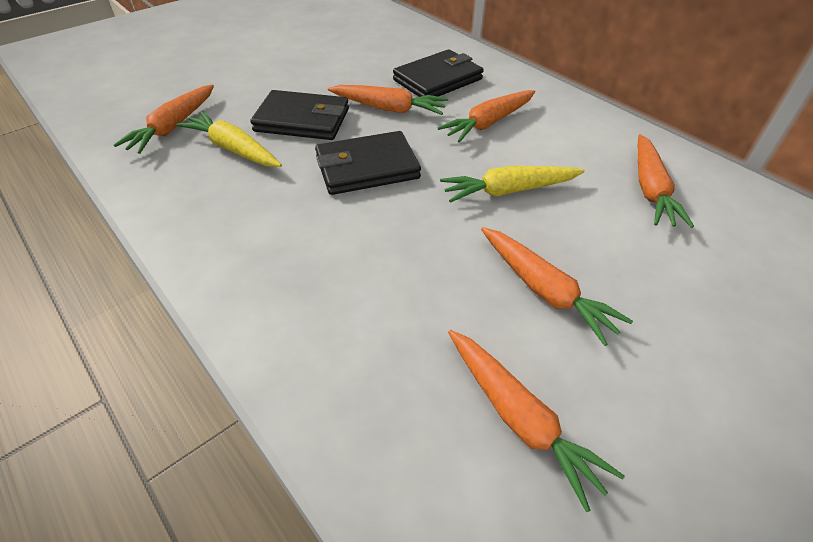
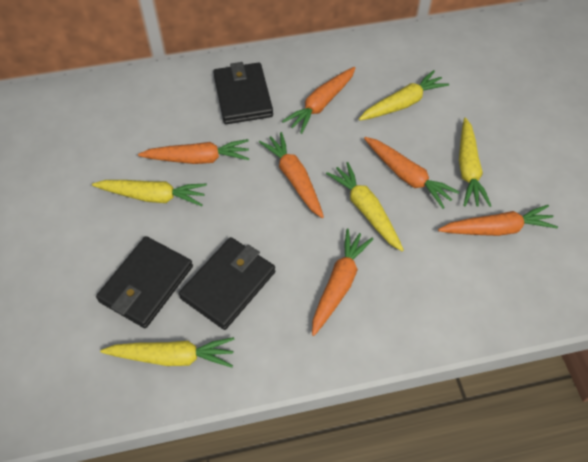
yellow carrot: [176,111,282,167] [440,166,585,203] = 2 -> [92,180,207,206] [100,337,234,368] [326,162,404,252] [359,70,449,121] [459,118,491,207] = 5

